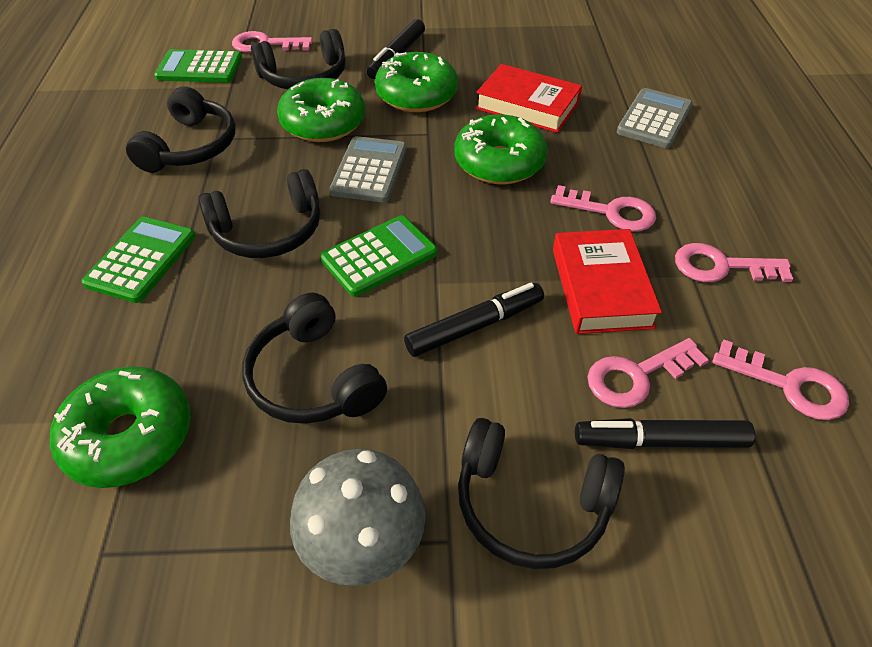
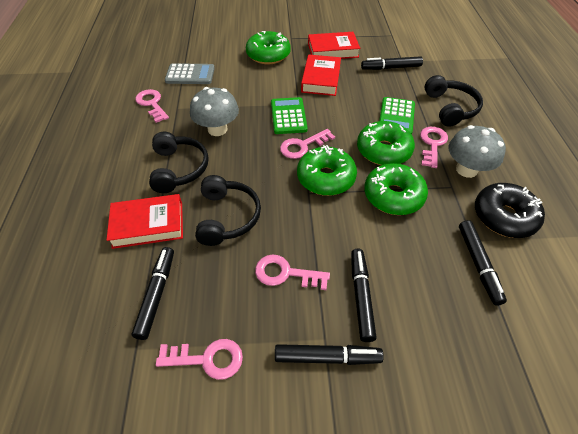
black donut: none = 0 -> [475,183,545,238] = 1
black headphones: [126,87,236,173] [198,169,320,258] [242,293,387,424] [251,29,346,89] [458,418,625,569] = 5 -> [149,132,209,193] [195,175,261,246] [424,75,483,127] = 3
black marker: [367,19,425,79] [404,283,544,357] [575,418,755,449] = 3 -> [132,247,174,340] [275,344,384,365] [351,249,377,342] [361,56,423,70] [459,220,507,305] = 5
green calculator: [81,217,196,303] [154,49,242,83] [320,215,437,297] = 3 -> [271,97,308,134] [379,97,415,134] = 2
grey calculator: [330,136,407,202] [617,88,692,148] = 2 -> [165,63,215,84] = 1
grey mushroom: [290,449,426,586] = 1 -> [190,87,239,136] [449,125,506,178] = 2
red book: [476,64,582,133] [553,229,662,334] = 2 -> [107,194,183,249] [301,55,341,96] [308,32,360,59] = 3

